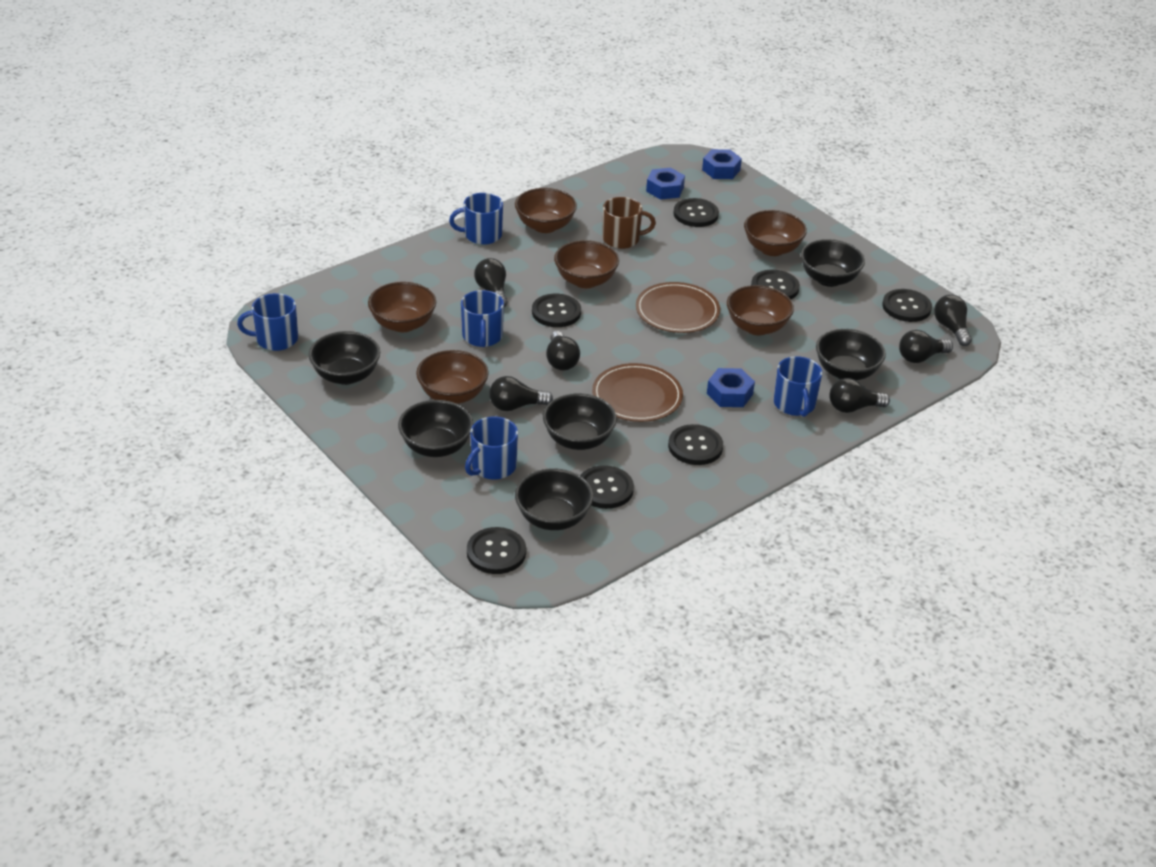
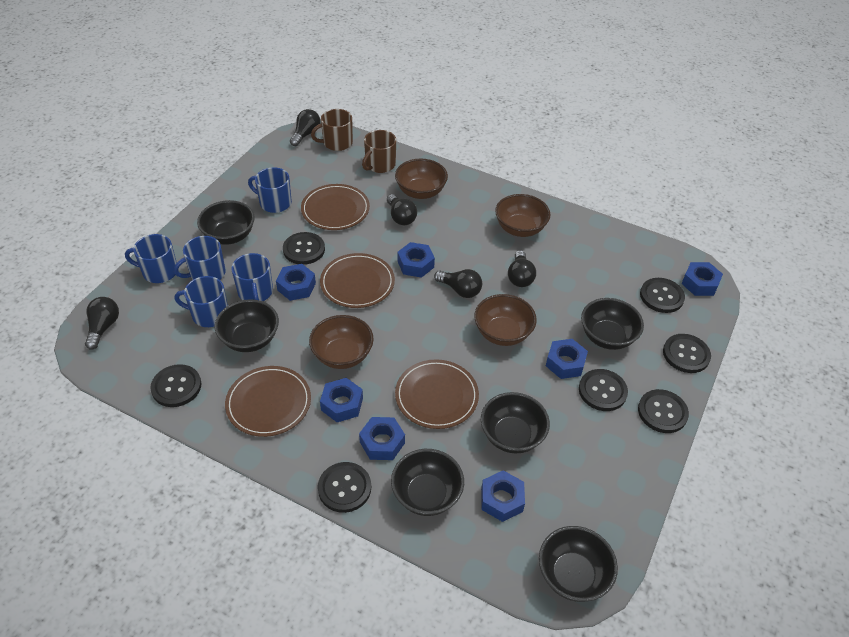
black light bulb: [474,258,508,307] [489,376,553,411] [546,331,580,370] [829,378,890,413] [899,330,953,363] [934,295,972,346] = 6 -> [85,297,119,349] [290,109,320,146] [387,194,417,225] [434,269,482,298] [508,250,536,287] = 5
blue nut: [646,168,685,200] [702,149,742,179] [707,368,755,407] = 3 -> [276,264,316,301] [320,378,363,422] [359,417,405,460] [398,242,435,278] [481,470,525,522] [546,339,588,379] [682,262,723,296] = 7
brown bowl: [368,282,436,332] [416,350,489,404] [515,188,577,233] [554,240,619,288] [727,285,794,335] [744,210,807,256] = 6 -> [309,315,374,369] [395,159,448,199] [474,294,537,346] [495,194,550,237] = 4
brown mug: [602,197,656,249] = 1 -> [311,109,353,151] [362,130,396,173] = 2
brown plate: [592,363,683,422] [636,282,720,333] = 2 -> [225,366,311,437] [301,184,370,230] [320,253,395,308] [395,359,479,429] = 4

